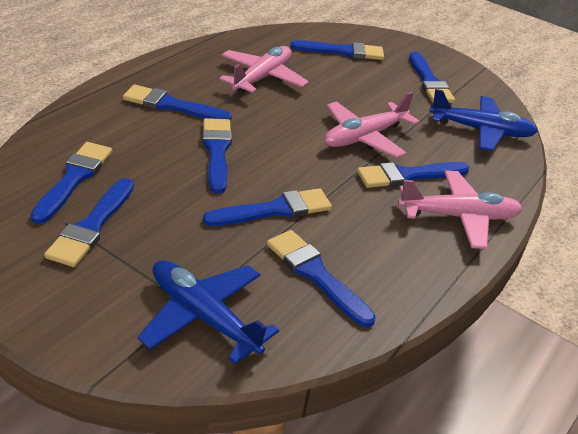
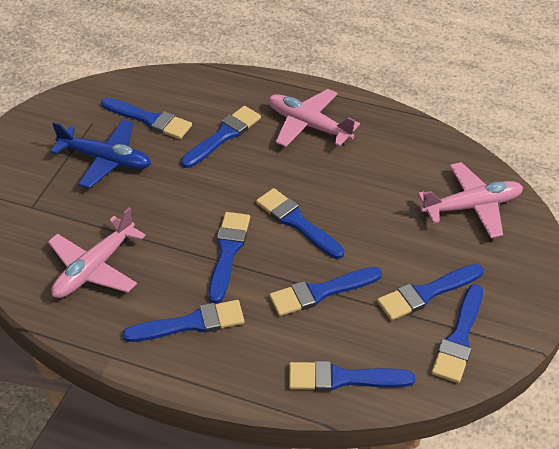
blue plane: [138,260,279,365] [429,89,538,151] = 2 -> [51,120,151,188] = 1

